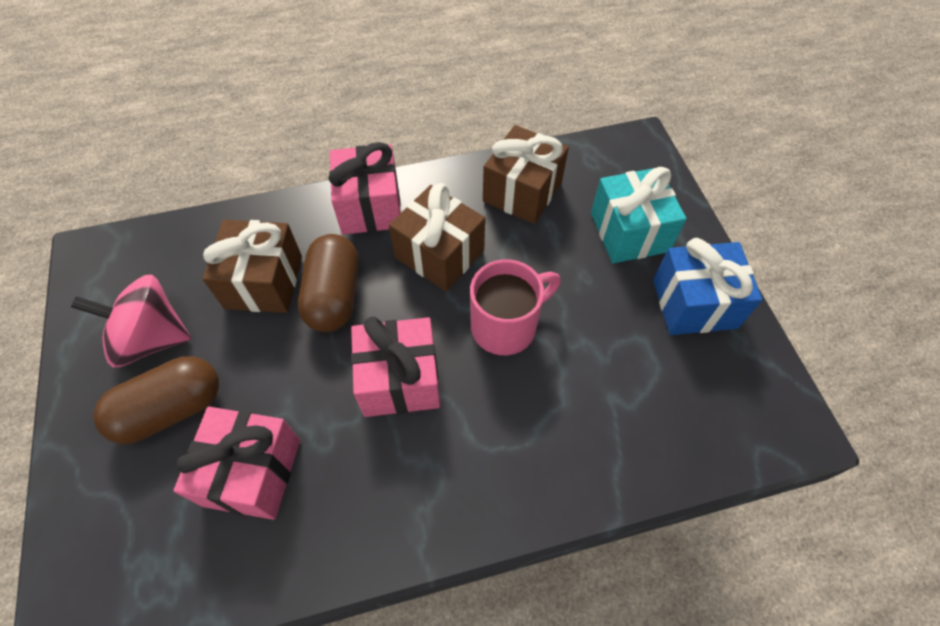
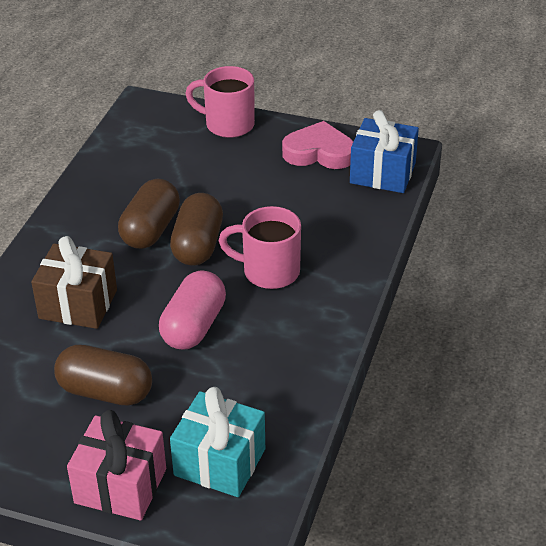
brown capsule: [93,356,219,444] [298,234,358,332] = 2 -> [54,345,152,406] [118,179,180,249] [170,193,223,266] = 3
brown gift: [203,220,302,313] [389,183,485,291] [483,125,569,224] = 3 -> [31,236,117,329] = 1
pink capsule: none = 0 -> [159,270,226,350] = 1
pink gift: [174,407,300,520] [328,142,401,235] [351,317,440,417] = 3 -> [67,410,166,520] = 1
pink heart: none = 0 -> [282,121,353,169] = 1
pink mug: [470,259,561,355] = 1 -> [185,66,255,138] [218,206,301,289] = 2
pink spinning top: [71,275,191,367] = 1 -> none = 0

